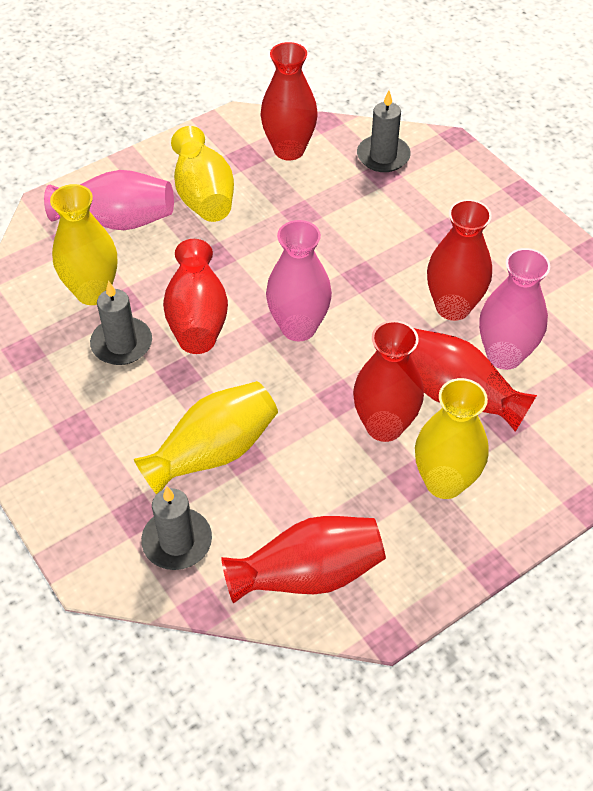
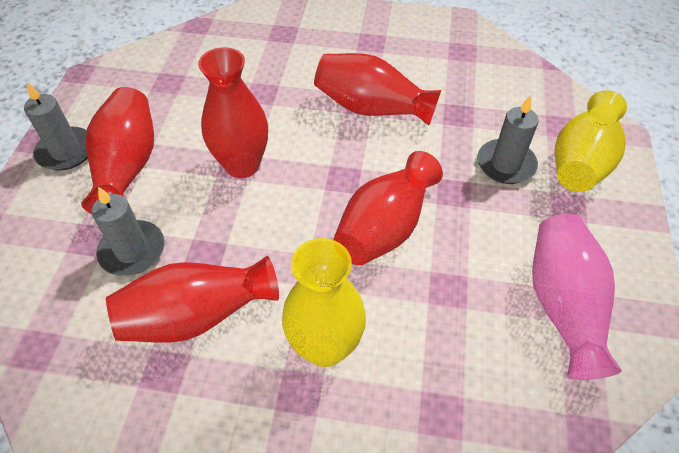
pink vase: [44,170,174,230] [266,220,332,342] [479,248,550,370] = 3 -> [532,214,622,380] = 1
red vase: [163,239,228,354] [221,516,386,603] [261,42,318,160] [353,320,424,442] [410,328,537,432] [427,199,492,321] = 6 -> [81,87,154,214] [106,256,279,343] [198,47,268,178] [314,53,441,126] [333,151,443,265] = 5
yellow vase: [50,184,117,305] [134,381,278,495] [171,126,234,222] [415,378,489,499] = 4 -> [282,238,366,367] [555,90,627,192] = 2

